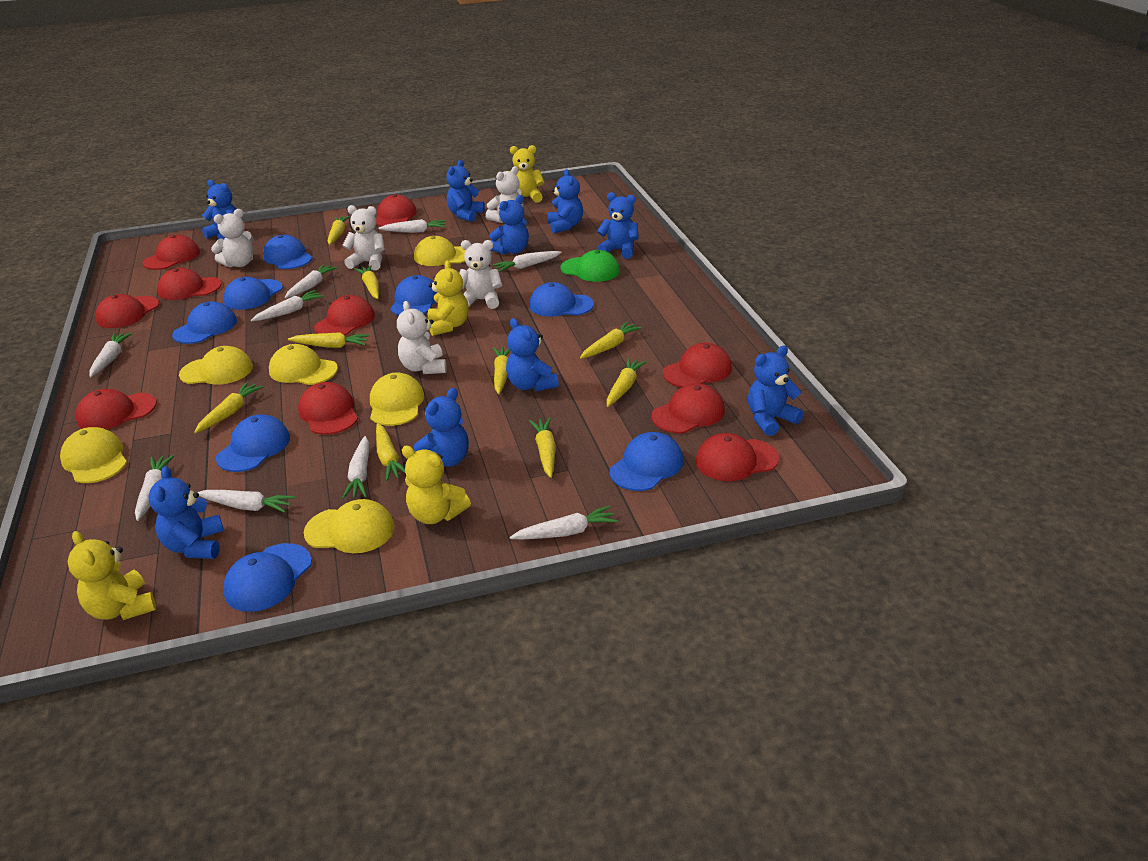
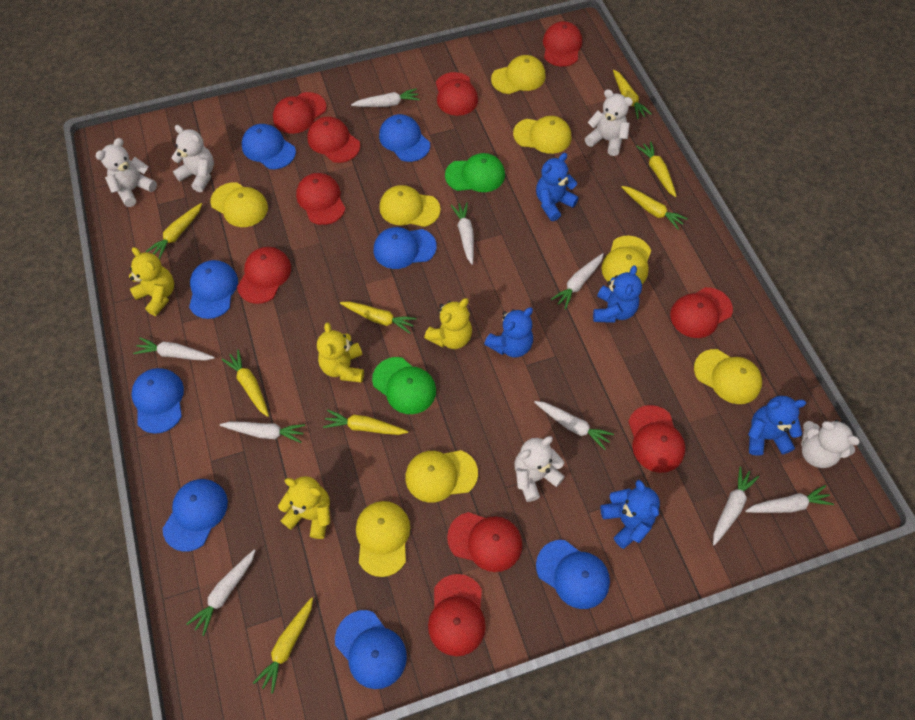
blue teddy bear: [149,466,224,559] [202,180,236,239] [414,388,469,467] [447,160,485,222] [489,195,529,255] [506,318,559,392] [547,169,583,233] [597,192,639,259] [748,345,804,436] = 9 -> [484,307,533,358] [536,153,579,221] [593,265,642,323] [600,480,660,549] [748,396,806,456] = 5
green cap: [560,250,620,282] = 1 -> [372,357,436,414] [445,153,505,192] = 2
yellow cap: [60,427,127,483] [179,346,253,385] [269,344,338,385] [304,499,395,553] [370,373,424,426] [414,236,466,266] = 6 -> [210,182,268,227] [356,501,410,577] [379,185,441,227] [405,450,478,503] [491,55,546,94] [513,116,571,154] [601,236,651,284] [694,349,762,404] = 8
yellow carrot: [194,382,264,433] [288,332,370,348] [328,216,350,245] [355,265,379,299] [376,423,406,481] [493,347,510,394] [529,417,556,478] [580,321,642,359] [606,358,647,407] = 9 -> [146,203,202,259] [221,350,269,417] [253,597,313,694] [323,410,408,435] [340,301,417,334] [613,70,652,119] [621,186,688,230] [636,141,677,197] = 8

